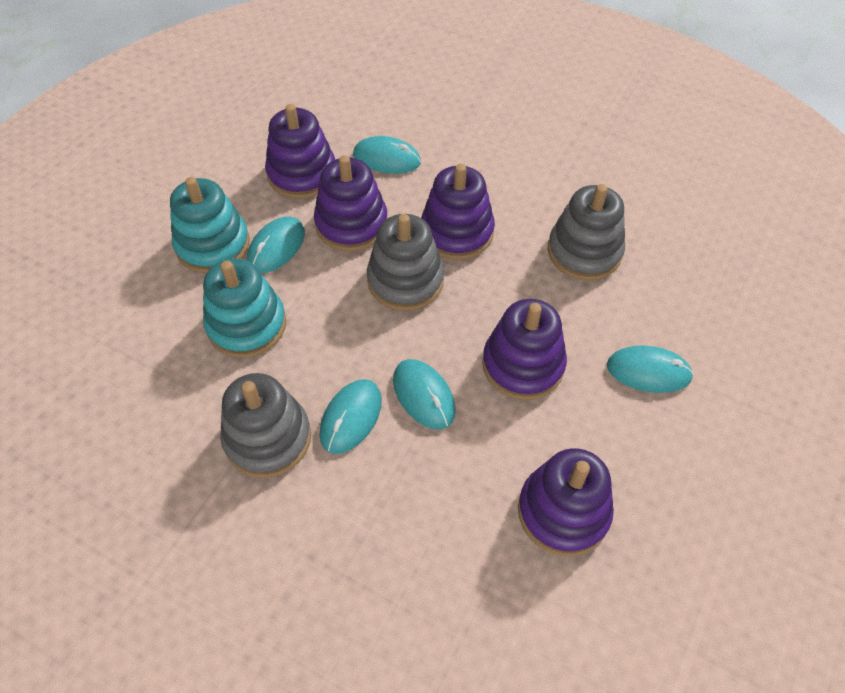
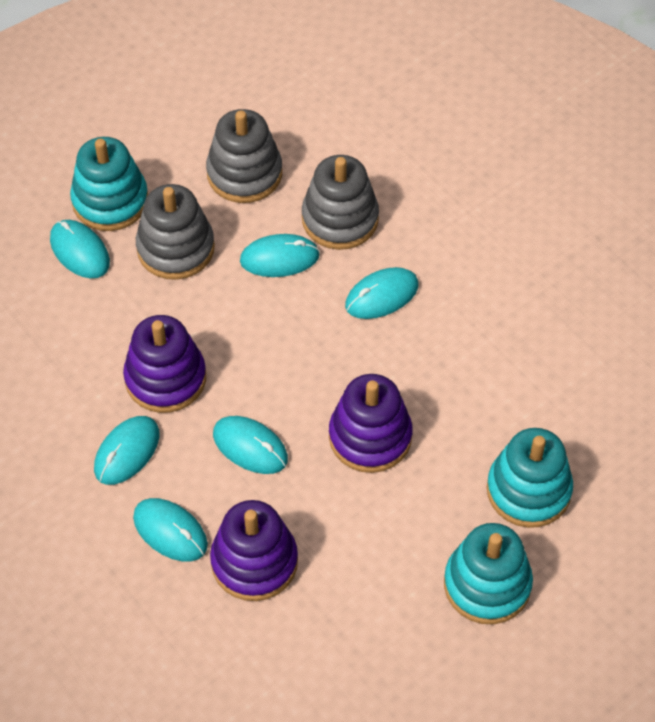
purple stacking toy: [265,104,335,199] [314,155,387,252] [421,164,495,260] [482,299,567,400] [518,448,614,556] = 5 -> [123,315,206,413] [210,500,298,601] [329,374,413,473] = 3
turquoise mouse: [247,216,305,273] [319,379,382,454] [353,136,421,174] [393,359,456,429] [607,345,694,393] = 5 -> [50,220,110,278] [94,416,159,485] [133,498,208,562] [213,416,288,474] [240,234,320,277] [345,267,419,319] = 6
turquoise stacking toy: [170,177,250,273] [203,259,286,358] = 2 -> [70,137,148,231] [444,523,533,624] [487,428,573,528] = 3

